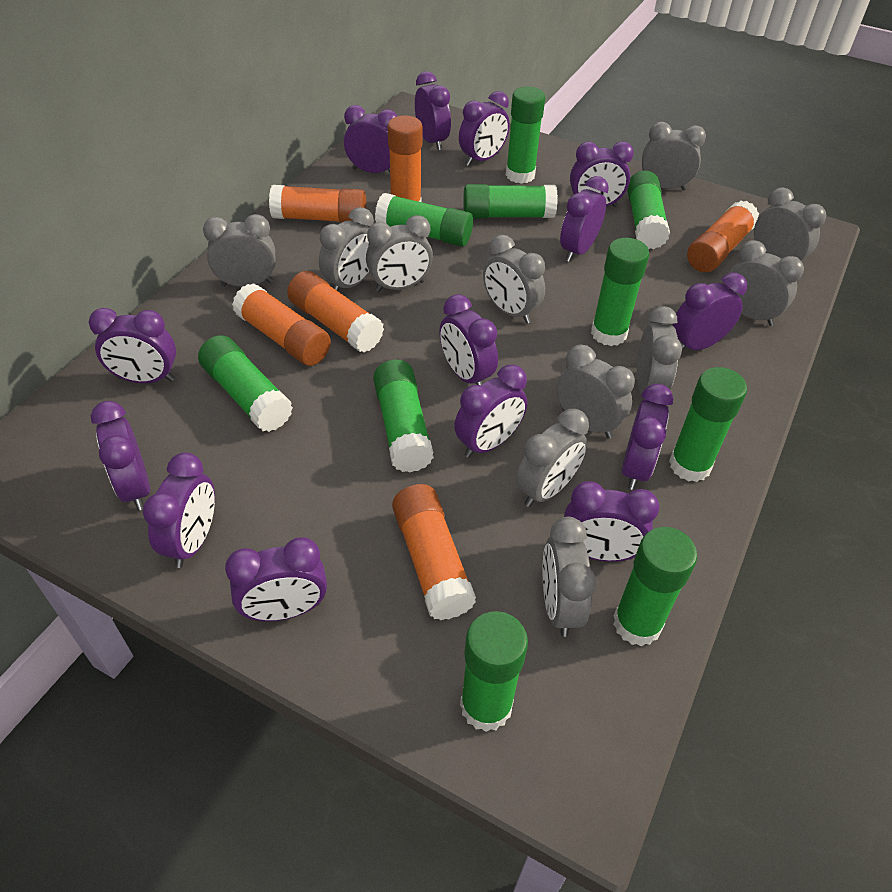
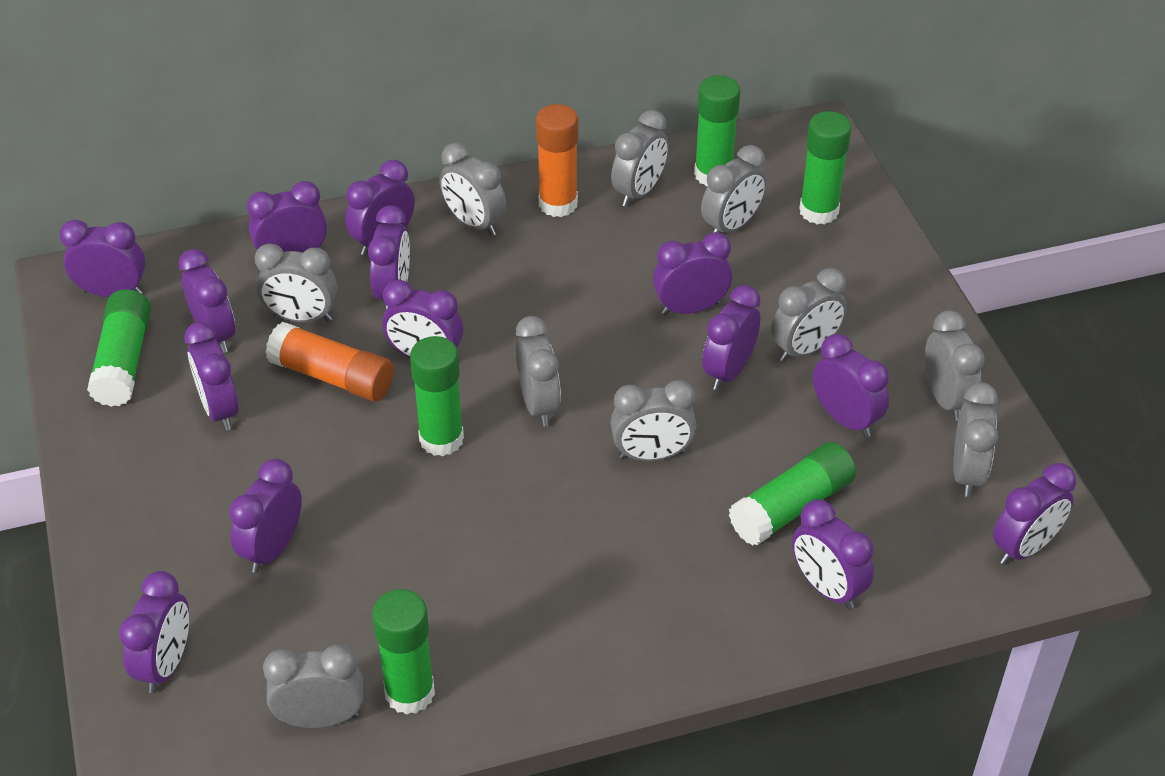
green glue stick: [198,335,293,432] [373,359,434,472] [375,193,473,247] [460,611,528,732] [463,184,558,218] [506,86,545,184] [591,238,649,346] [613,527,697,647] [627,171,670,249] [669,367,747,482] = 10 -> [87,289,151,407] [372,589,435,715] [410,336,464,456] [694,75,740,186] [729,442,856,546] [799,111,851,224] = 6
grey clock: [203,214,276,287] [319,207,374,291] [366,215,433,292] [483,235,545,324] [516,409,589,507] [542,517,596,637] [557,345,635,439] [637,306,682,394] [642,122,706,190] [725,240,804,326] [754,187,826,261] = 11 -> [255,243,337,323] [263,644,363,728] [439,142,506,236] [516,316,561,427] [611,110,668,207] [611,380,697,461] [701,145,766,233] [771,268,847,362] [925,310,985,421] [954,382,998,497] = 10
orange glue stick: [232,283,331,366] [269,185,366,223] [287,271,384,353] [388,115,423,202] [392,484,476,620] [687,201,759,272] = 6 -> [265,322,394,401] [536,104,578,217] = 2

